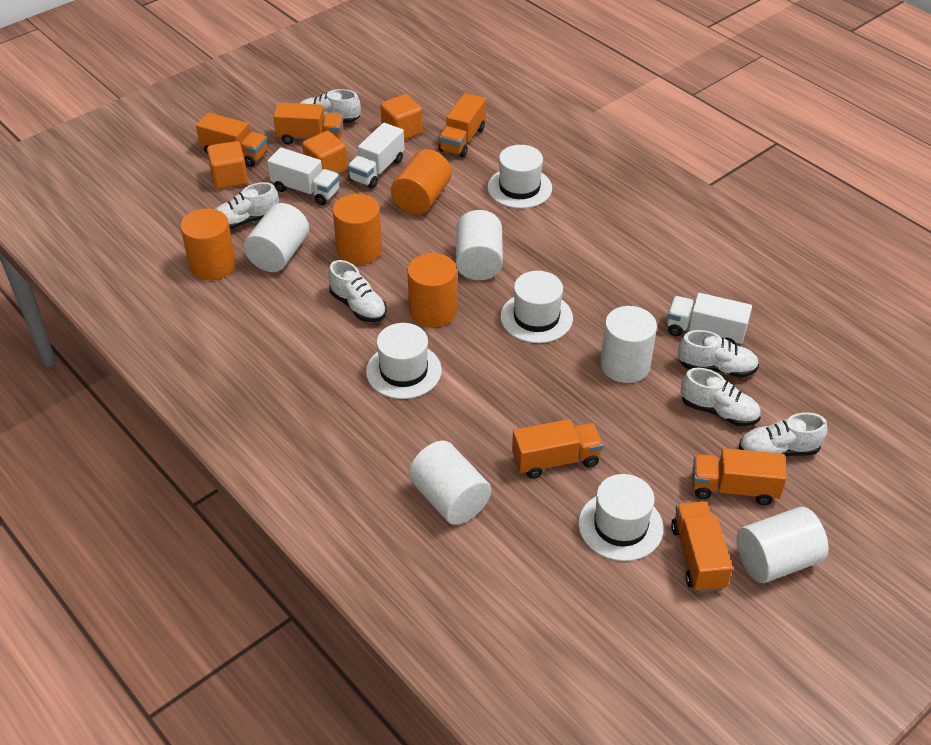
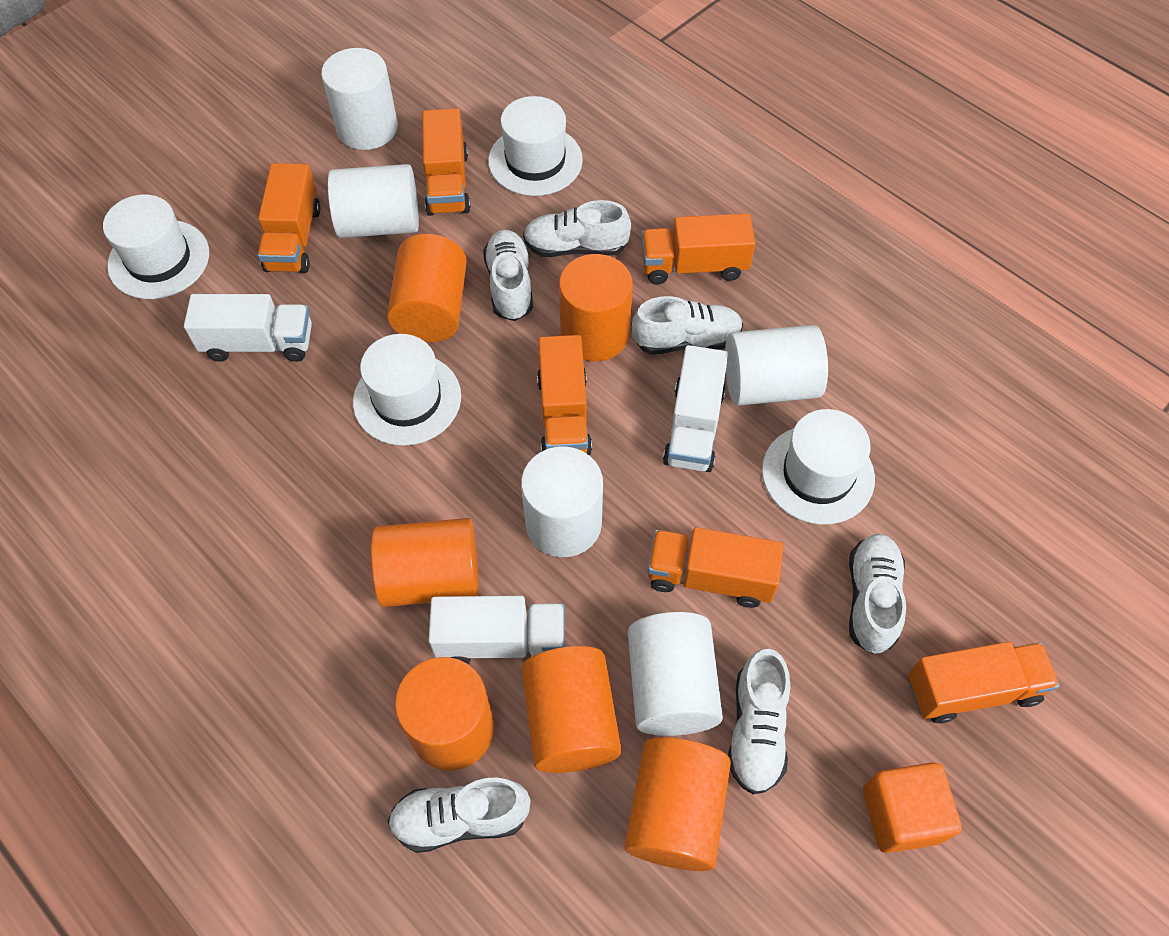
orange cube: [207,141,248,189] [302,131,348,174] [380,94,423,140] = 3 -> [863,762,962,853] = 1
orange cylinder: [180,208,236,280] [333,194,382,265] [391,149,452,215] [407,253,457,327] = 4 -> [371,518,479,607] [387,234,467,342] [395,657,494,770] [521,646,621,773] [559,254,633,361] [624,737,731,871] = 6

